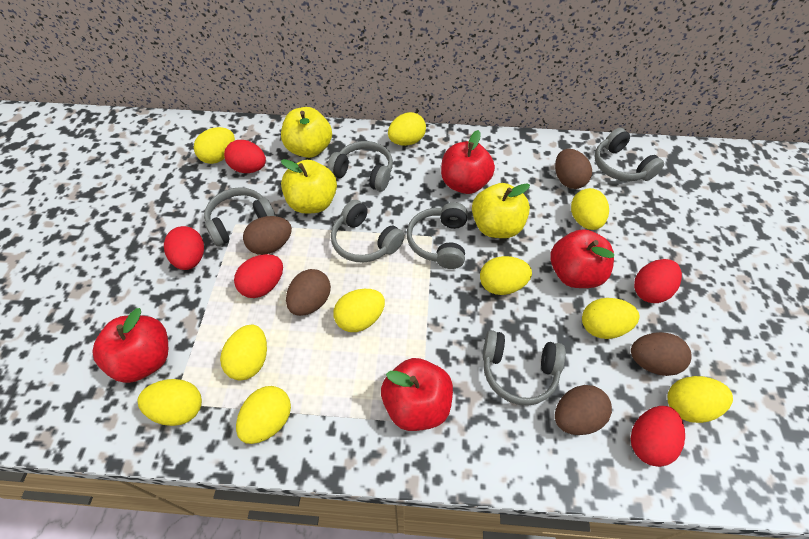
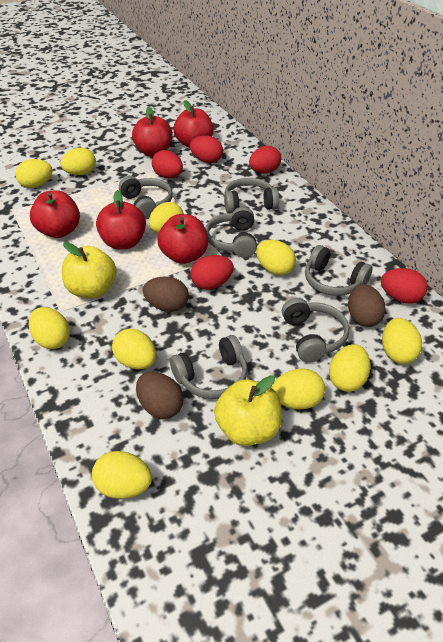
brown egg: [243,216,292,255] [286,269,331,316] [555,149,592,189] [555,385,612,435] [631,332,692,376] = 5 -> [136,372,184,419] [143,277,189,312] [348,284,386,327] = 3
red apple: [92,308,168,383] [381,358,453,431] [441,130,495,194] [551,229,614,288] = 4 -> [30,190,80,238] [96,190,146,250] [132,107,173,157] [157,214,208,264] [174,100,214,148] = 5
yellow apple: [281,107,332,158] [281,159,337,214] [472,183,530,238] = 3 -> [62,242,117,298] [214,375,282,446] = 2

